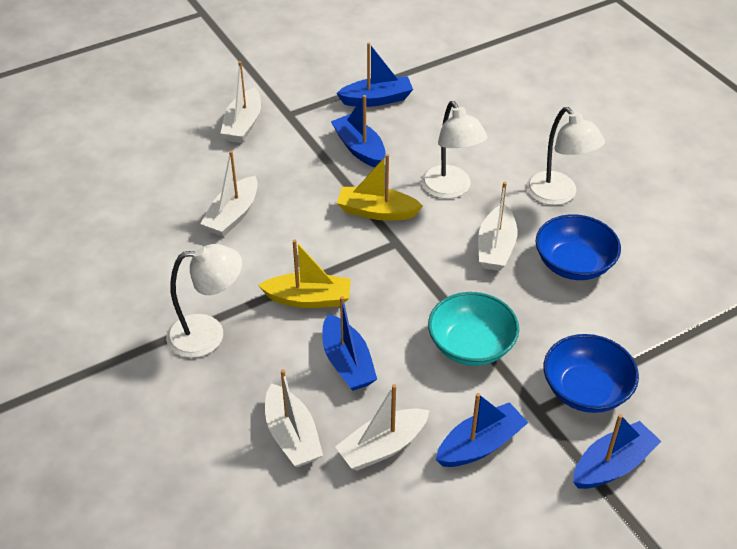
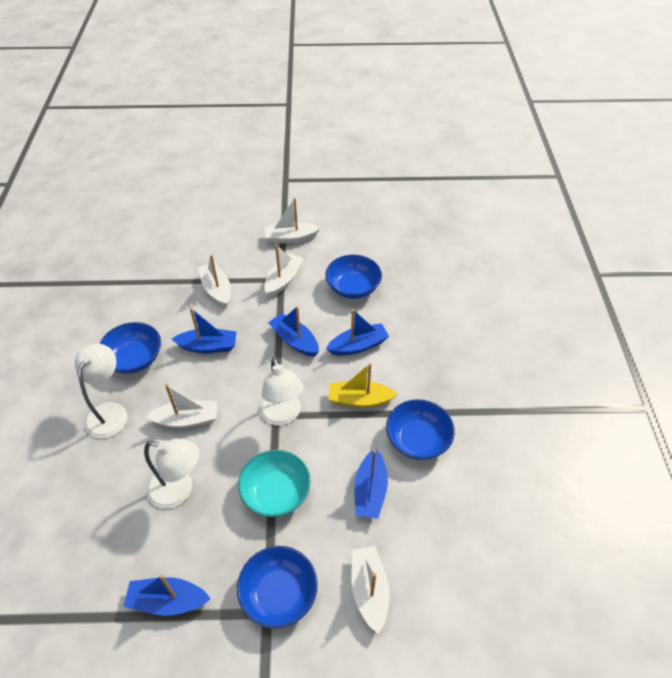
blue bowl: [535,214,621,280] [544,334,639,413] = 2 -> [99,322,161,374] [237,546,318,628] [325,255,382,299] [386,399,455,460] = 4
yellow boat: [258,239,351,308] [337,154,423,221] = 2 -> [329,363,397,408] = 1

